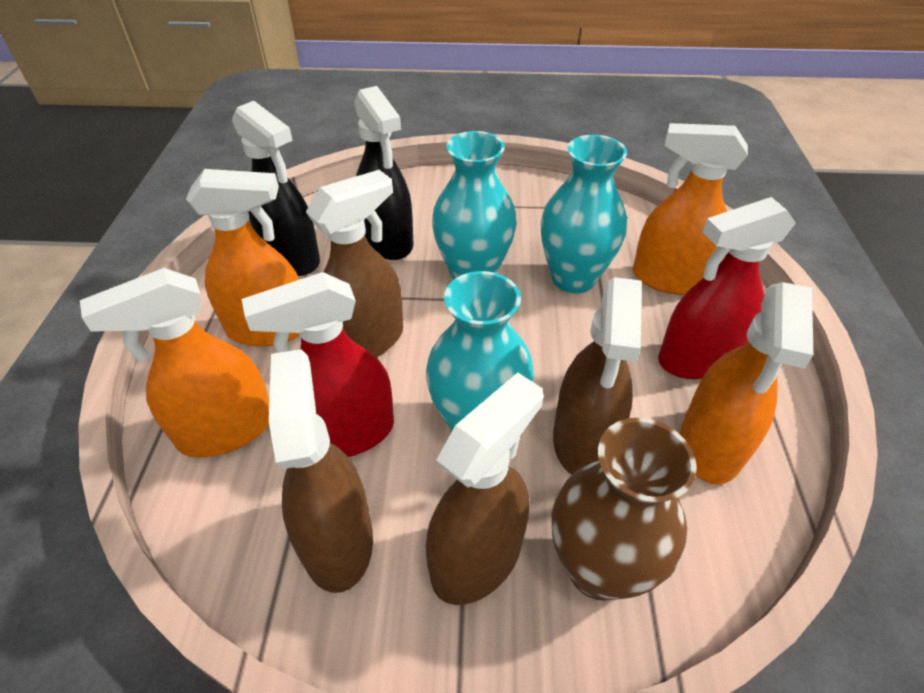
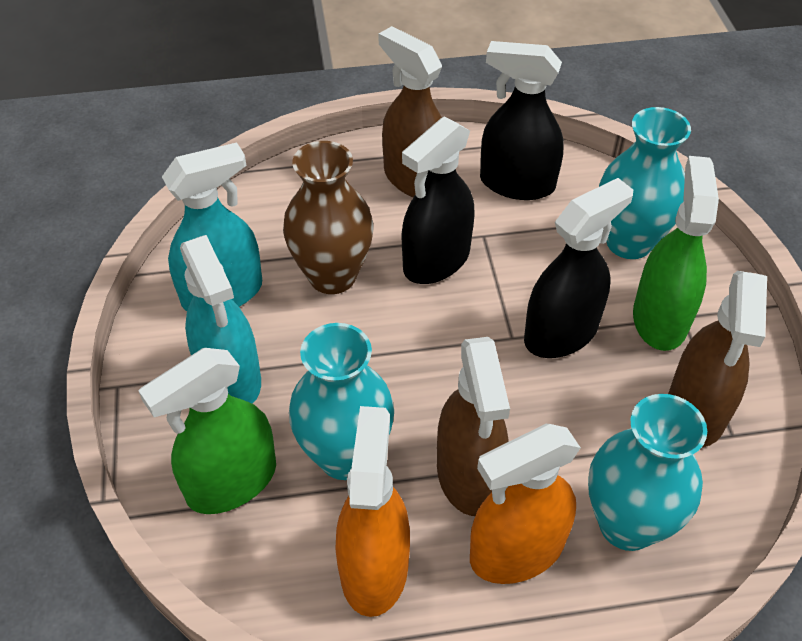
black spray bottle: [232,101,320,276] [354,86,414,260] = 2 -> [402,117,475,284] [480,41,564,200] [524,178,633,358] = 3
brown spray bottle: [269,349,373,593] [306,170,403,357] [426,372,543,605] [553,277,642,474] = 4 -> [378,26,442,197] [437,337,510,516] [668,271,767,447] = 3
green spray bottle: none = 0 -> [138,348,276,514] [633,156,719,351] = 2
orange spray bottle: [80,268,269,458] [186,169,299,346] [633,123,748,295] [680,282,813,485] = 4 -> [335,406,410,617] [470,424,581,584] = 2
red spray bottle: [242,272,394,457] [658,197,796,379] = 2 -> none = 0
turquoise spray bottle: none = 0 -> [162,142,262,311] [180,235,261,404] = 2

